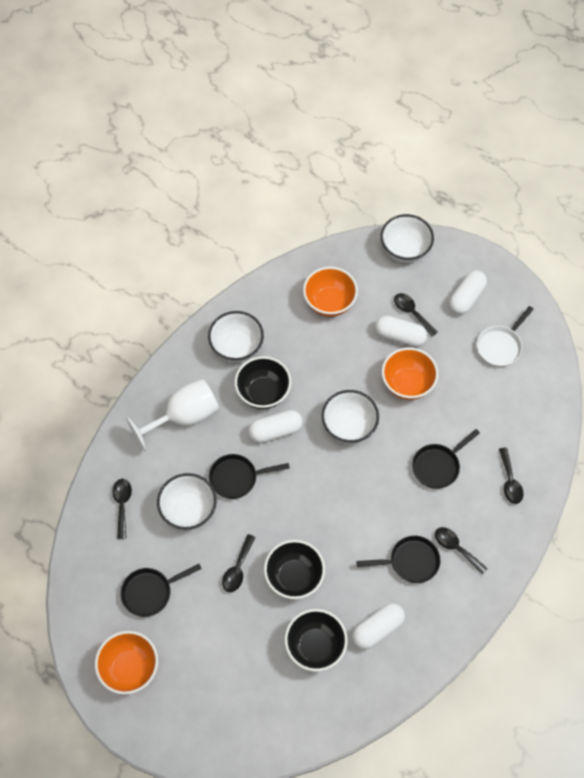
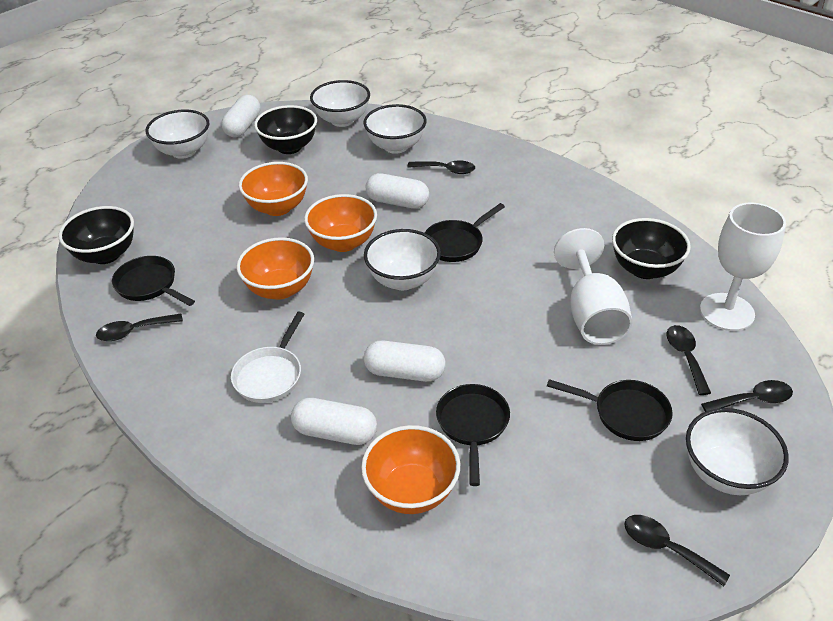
orange bowl: [95,631,158,694] [303,267,358,317] [382,347,438,400] = 3 -> [236,237,314,300] [239,162,308,216] [304,194,377,252] [361,425,460,514] = 4
white bowl: [157,473,217,530] [208,311,264,362] [322,390,379,444] [381,214,434,263] = 4 -> [145,109,209,159] [310,80,370,127] [363,104,427,154] [364,229,441,290] [686,408,789,495] = 5
white goblet: [126,379,219,452] = 1 -> [554,228,632,345] [700,203,786,331] = 2

